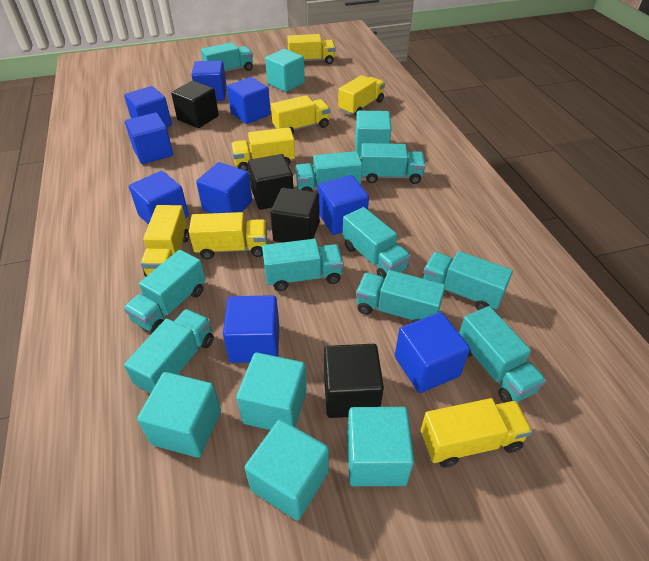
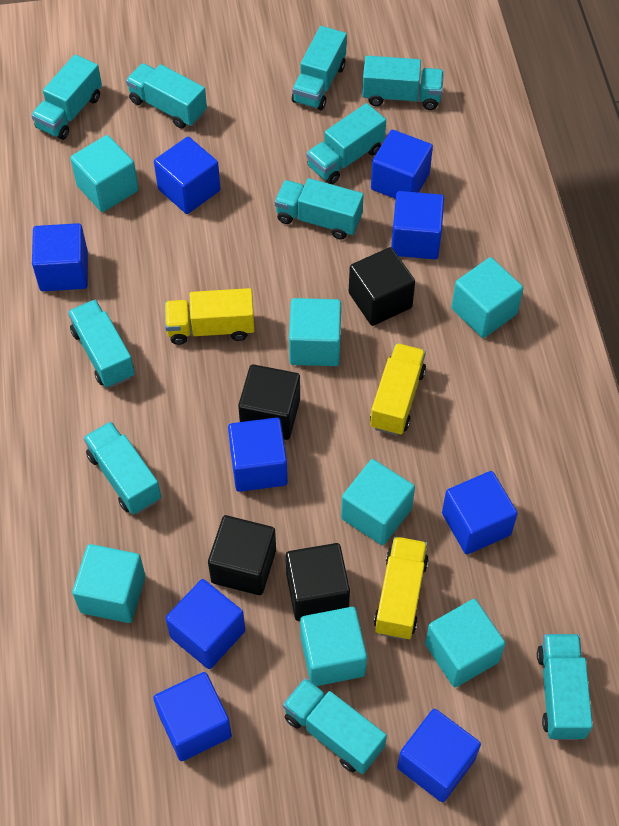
turquoise cube: [137,372,221,458] [236,352,307,430] [245,419,329,520] [265,49,305,92] [347,407,414,486] [355,111,392,156] = 6 -> [70,135,139,212] [72,544,145,623] [289,298,341,366] [300,607,367,686] [341,459,415,545] [425,599,506,687] [451,257,523,338] = 7
yellow truck: [141,205,189,277] [189,212,267,259] [231,127,295,171] [271,95,330,134] [287,34,336,64] [338,75,385,116] [421,398,532,467] = 7 -> [164,288,255,345] [370,343,426,436] [374,536,429,640] = 3

